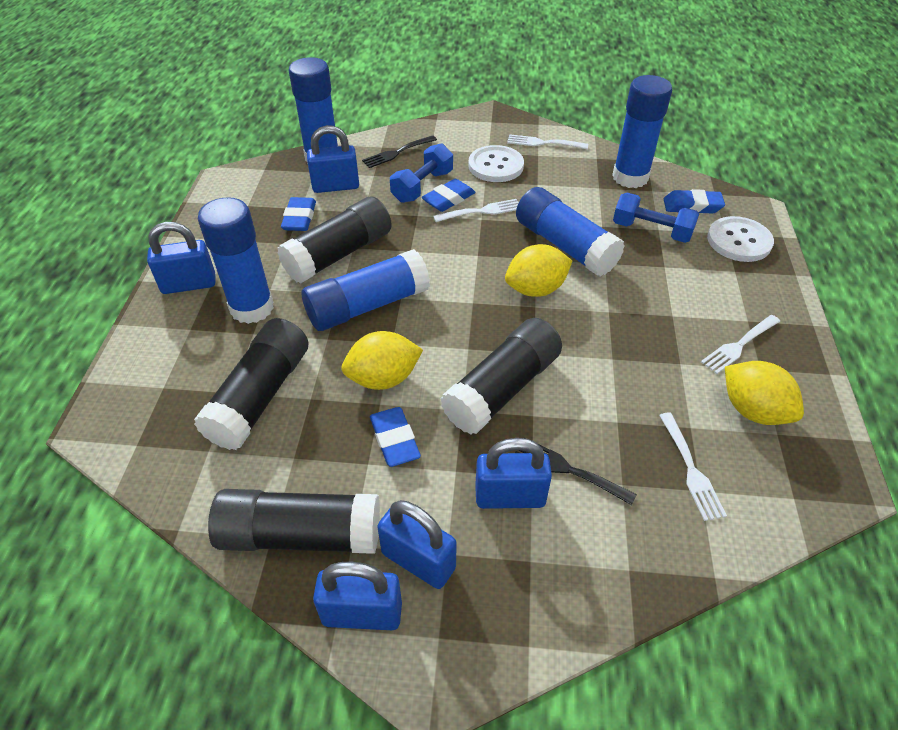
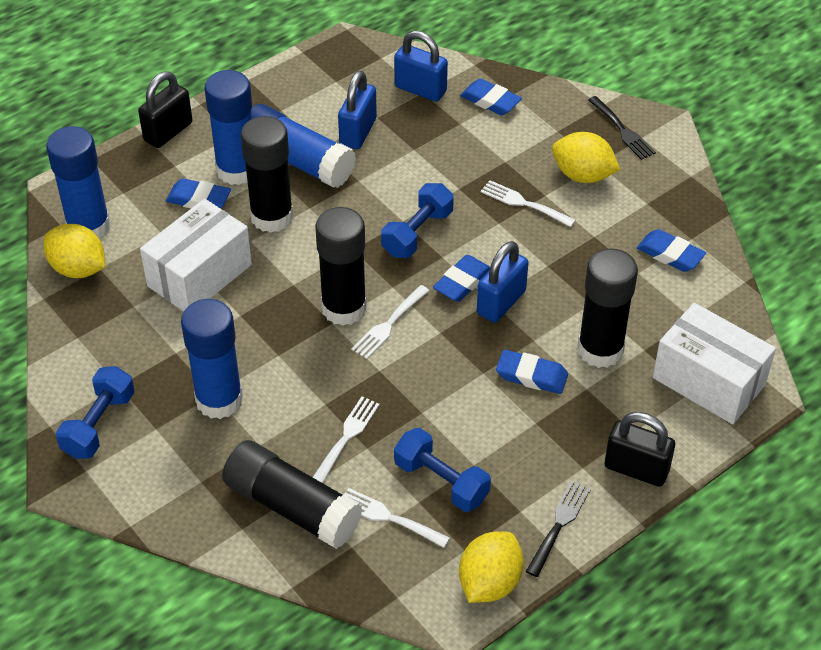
black padlock: none = 0 -> [138,71,193,148] [605,412,675,487] = 2
blue dumbbell: [390,143,453,203] [613,193,699,243] = 2 -> [56,366,135,459] [381,183,454,258] [394,428,491,512] = 3
blue eraser: [281,197,316,231] [370,407,421,467] [422,179,475,212] [664,189,725,213] = 4 -> [166,179,231,209] [433,255,490,302] [460,79,522,115] [496,350,568,394] [637,229,706,272] = 5
blue glue stick: [198,197,274,324] [288,57,339,164] [302,249,430,331] [516,187,625,276] [612,75,672,188] = 5 -> [46,126,111,239] [181,299,243,419] [205,70,252,185] [251,104,356,188] = 4
blue padlock: [147,222,215,294] [307,125,359,193] [313,562,402,630] [377,500,457,589] [475,438,552,509] = 5 -> [338,70,377,149] [394,30,448,102] [477,241,528,323] = 3
white box: none = 0 -> [140,199,252,312] [653,303,776,424] = 2
white button: [468,145,524,182] [707,216,774,262] = 2 -> none = 0

